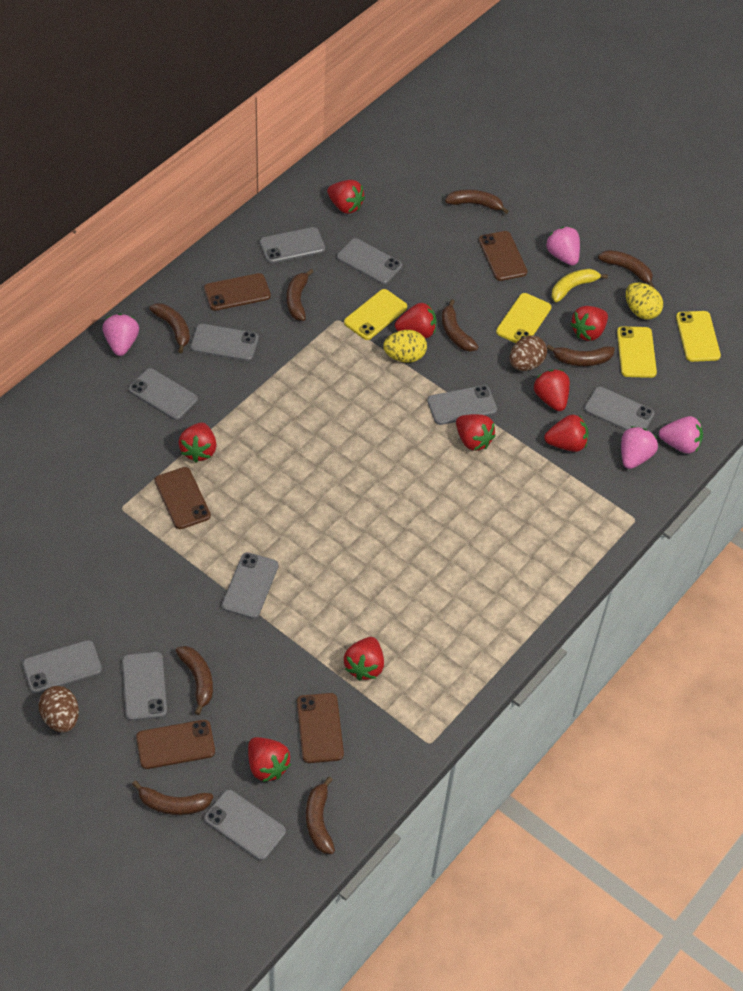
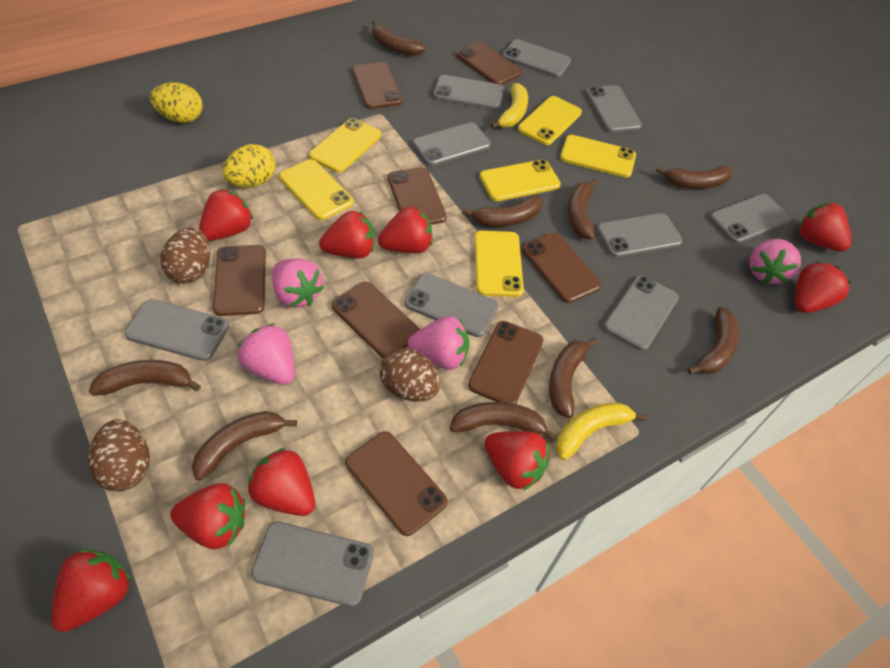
brown egg: [38,686,79,733] [510,336,547,371] = 2 -> [88,419,150,492] [160,228,210,284] [379,348,440,402] = 3
brown phone: [136,720,215,769] [155,467,211,529] [204,273,271,311] [297,693,344,763] [479,231,528,281] = 5 -> [213,245,266,316] [332,281,420,358] [345,431,448,536] [352,62,403,109] [388,167,447,225] [456,42,522,85] [468,321,543,404] [522,233,601,303] = 8
yellow banana: [552,269,608,302] = 1 -> [490,83,528,129] [556,402,647,460] = 2
yellow phone: [344,289,407,340] [496,293,551,343] [617,326,657,378] [676,311,721,362] = 4 -> [279,159,353,220] [309,118,381,173] [474,231,524,297] [480,159,561,201] [518,96,582,145] [560,135,636,178] = 6

